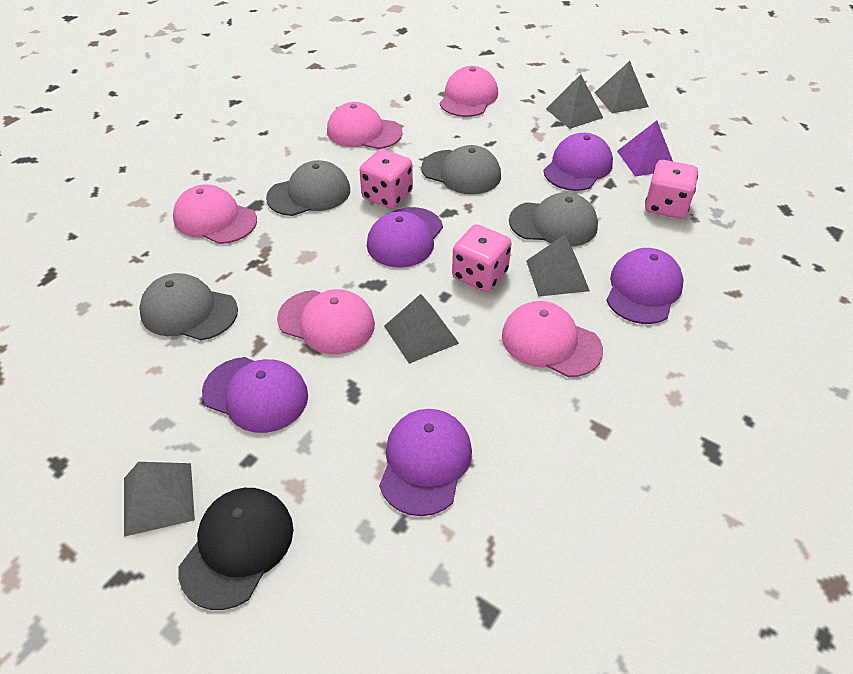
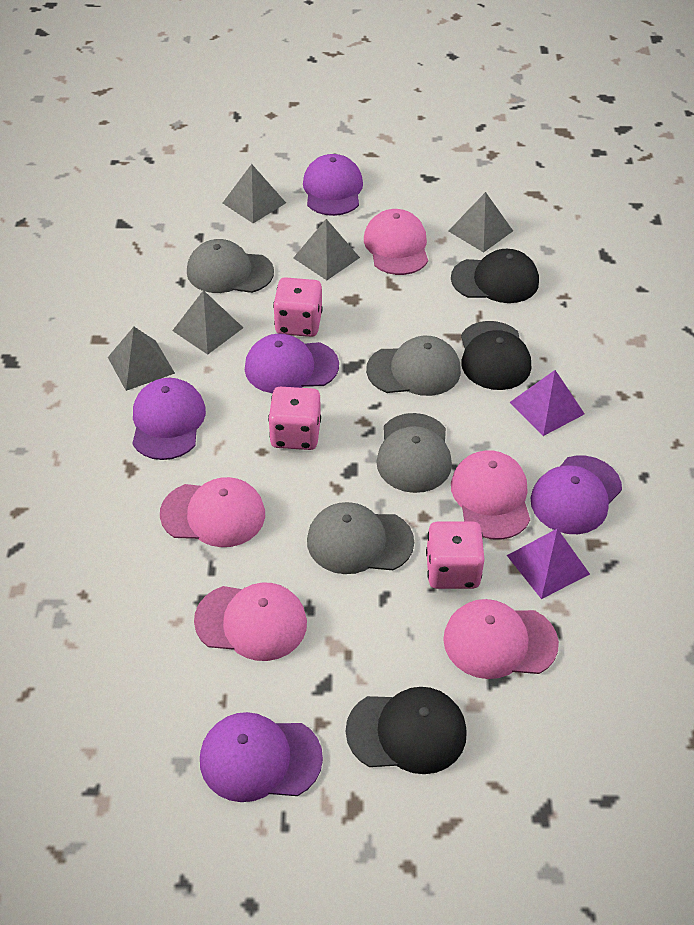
black cap: [178,488,293,610] = 1 -> [346,687,467,774] [451,249,539,303] [461,321,531,390] = 3
purple pyramid: [617,120,673,176] = 1 -> [507,529,590,599] [510,370,584,436] = 2

